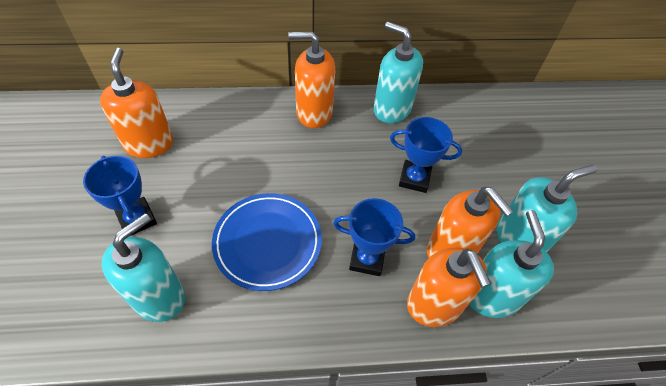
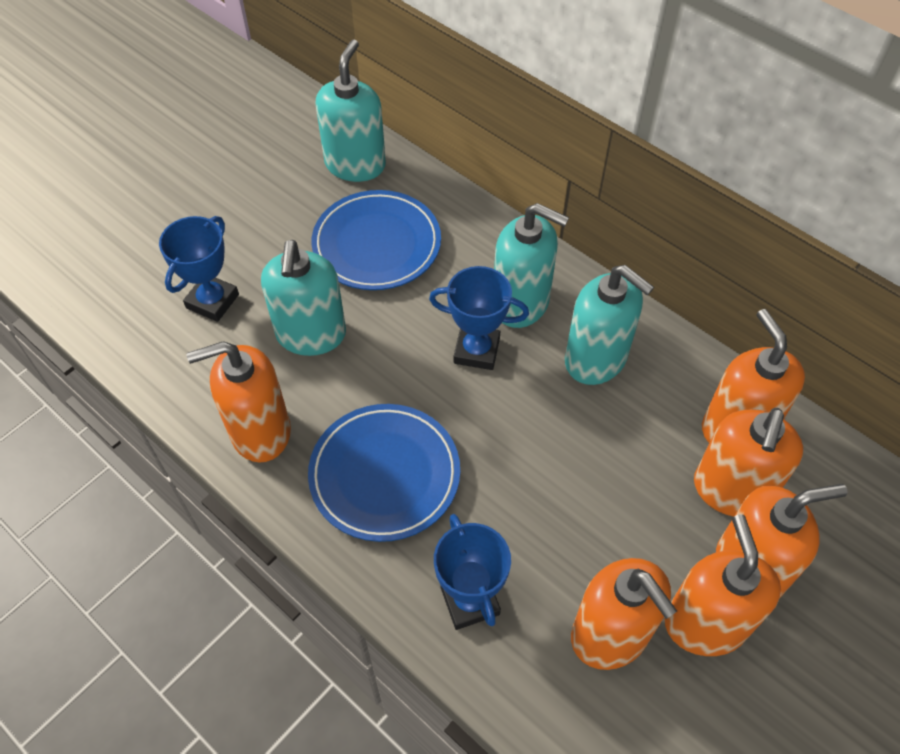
blue plate: [212,193,322,291] = 1 -> [308,404,460,542] [311,190,441,290] = 2
orange soap dispenser: [100,48,173,158] [288,31,335,128] [407,248,491,327] [427,187,514,258] = 4 -> [186,341,291,462] [571,558,677,670] [665,514,781,656] [694,408,803,517] [702,309,805,443] [716,484,848,597] = 6

